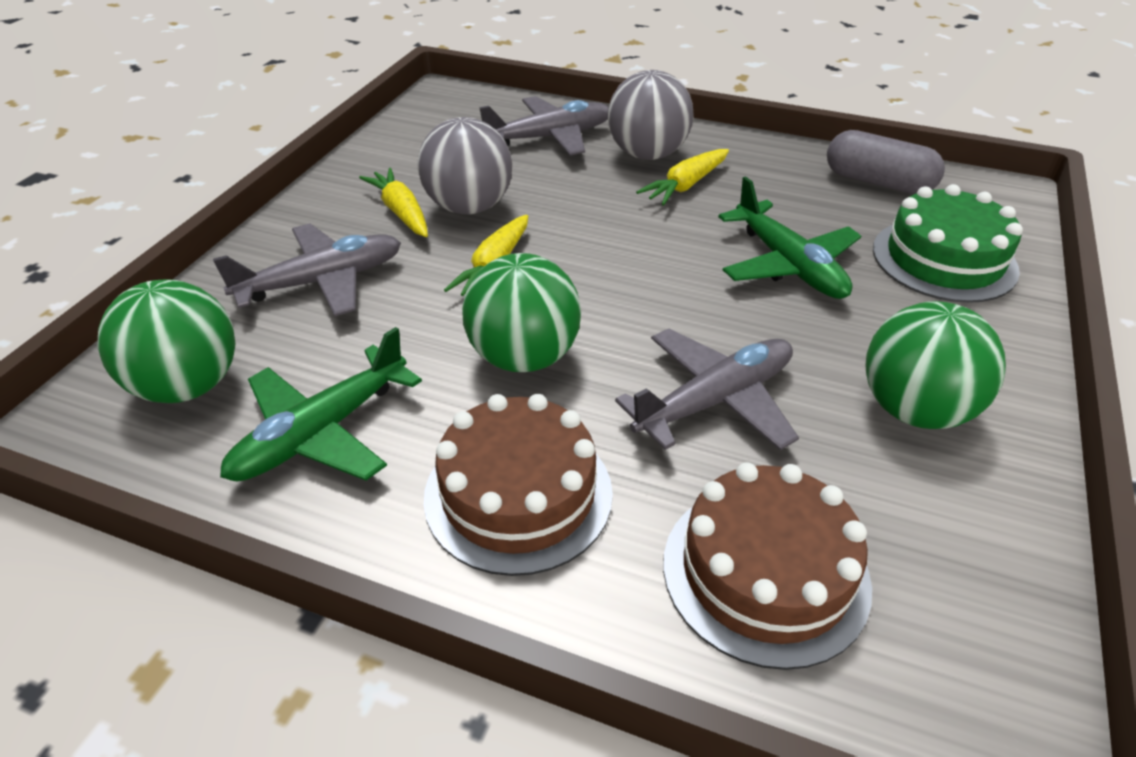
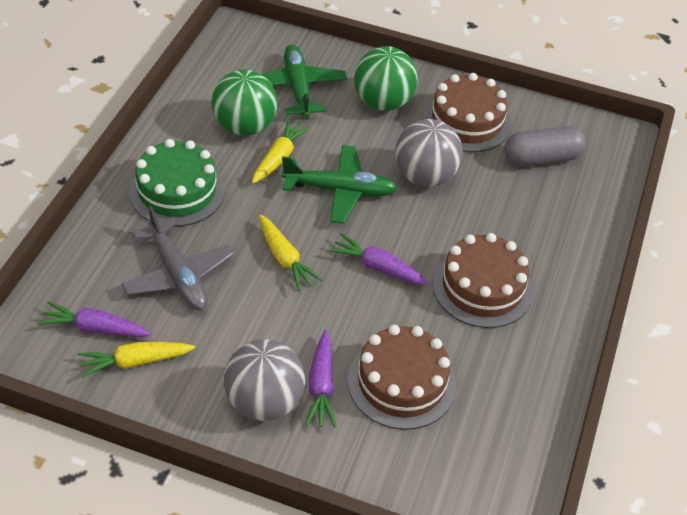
brown cake: [424,394,613,576] [663,462,872,670] = 2 -> [348,325,456,430] [423,73,511,152] [432,233,533,328] = 3
green ball: [97,279,236,403] [462,253,581,372] [865,301,1006,429] = 3 -> [212,70,278,136] [354,46,418,111] = 2
grey plane: [213,223,401,317] [479,96,609,156] [615,329,799,450] = 3 -> [121,206,234,310] = 1
purple carrot: none = 0 -> [38,302,152,337] [305,330,337,428] [329,233,429,285] = 3

